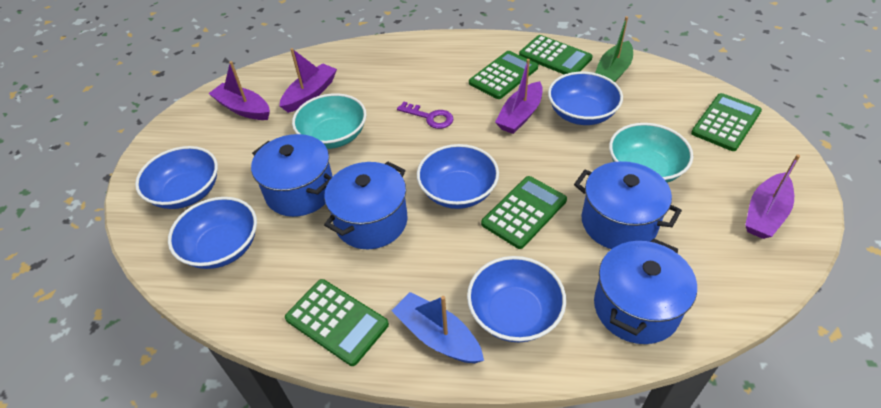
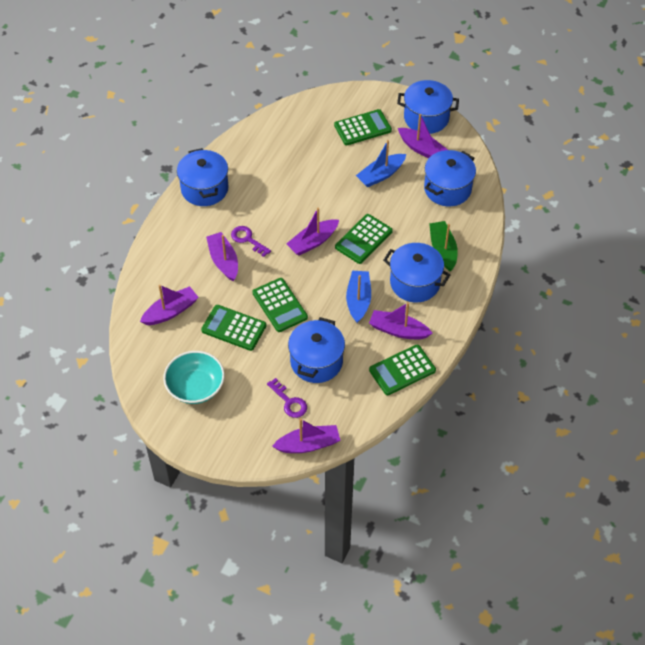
blue boat: [391,292,484,363] = 1 -> [346,271,371,323] [356,140,406,187] = 2
blue bowl: [135,146,218,209] [168,197,257,269] [417,144,499,209] [467,256,566,342] [548,72,623,125] = 5 -> none = 0
blue pot: [251,134,333,217] [324,161,408,249] [574,161,682,249] [594,238,697,344] = 4 -> [177,148,229,206] [288,317,345,383] [383,243,450,302] [397,80,459,134] [424,150,476,206] = 5
purple boat: [208,61,270,120] [280,48,337,113] [495,59,543,134] [745,154,800,239] = 4 -> [140,285,199,325] [206,232,238,281] [272,418,341,453] [286,208,339,255] [369,302,433,339] [398,114,448,158] = 6
purple key: [397,102,454,129] = 1 -> [231,226,271,257] [267,378,307,418] = 2
turquoise bowl: [292,93,367,149] [609,123,693,183] = 2 -> [163,351,225,404] = 1

